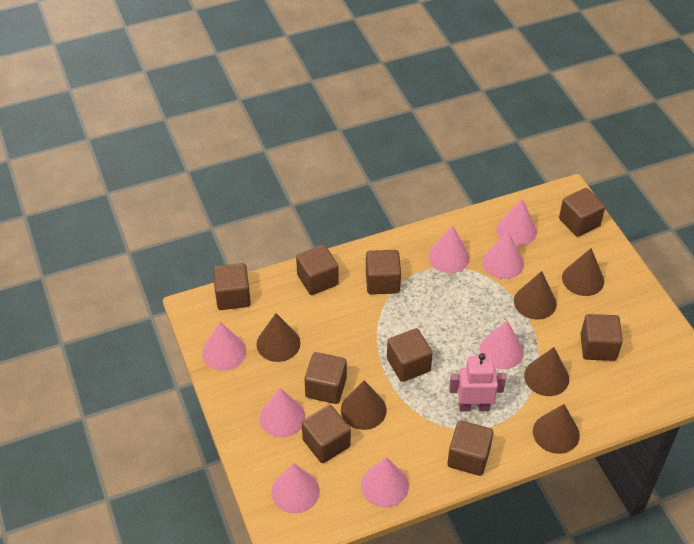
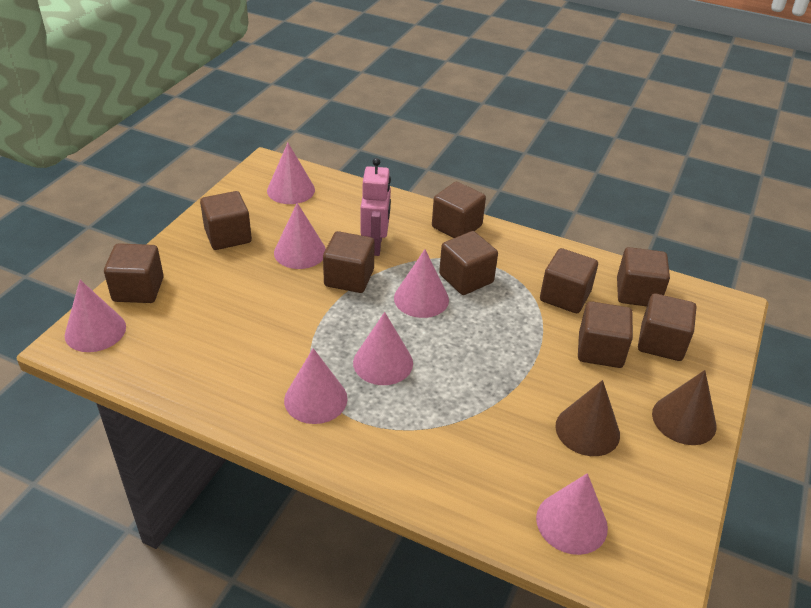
brown cone: [256,313,300,362] [341,380,387,430] [514,271,557,319] [524,347,569,396] [533,404,580,454] [562,248,604,296] = 6 -> [555,380,620,456] [652,370,717,445] = 2
pink cone: [202,322,246,371] [259,388,305,438] [271,463,320,513] [361,457,409,508] [428,225,470,273] [479,320,524,369] [482,231,524,279] [496,199,537,246] = 8 -> [65,280,126,352] [267,143,315,204] [274,203,326,269] [284,348,348,424] [353,312,413,385] [394,249,449,318] [536,473,608,555] = 7

